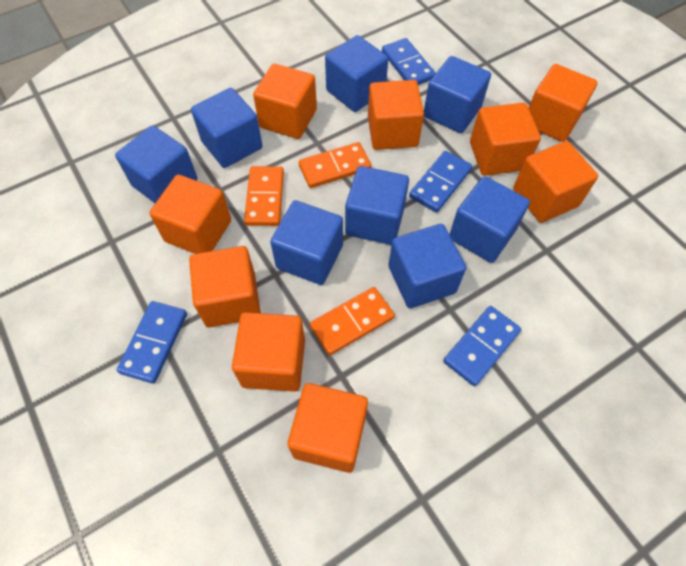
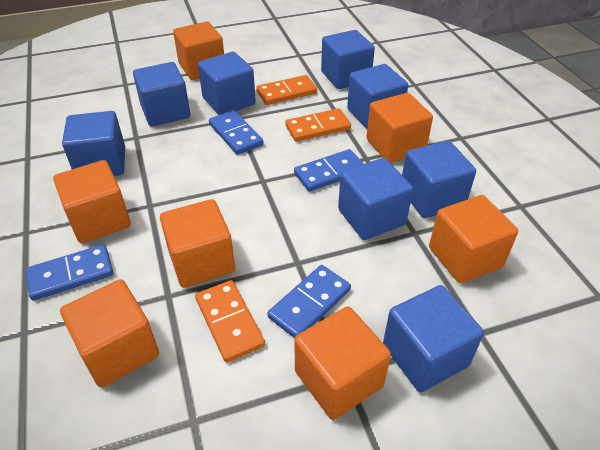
orange cube: [149,175,231,254] [189,246,261,328] [232,312,305,392] [253,64,317,139] [288,383,368,473] [368,80,424,150] [470,103,541,176] [513,141,598,223] [529,64,598,142] = 9 -> [53,160,131,243] [60,279,159,388] [160,199,235,288] [173,21,224,80] [294,306,391,420] [367,93,433,163] [429,195,518,283] = 7

